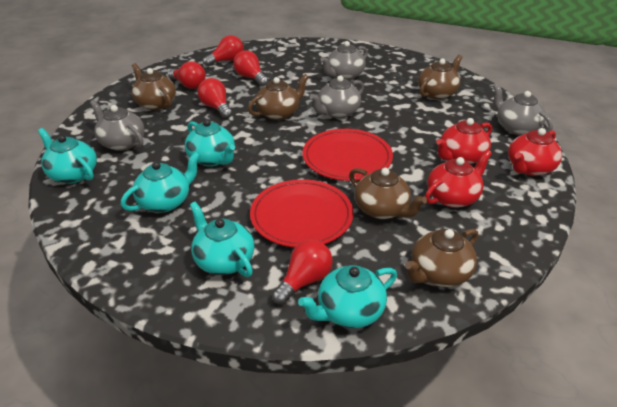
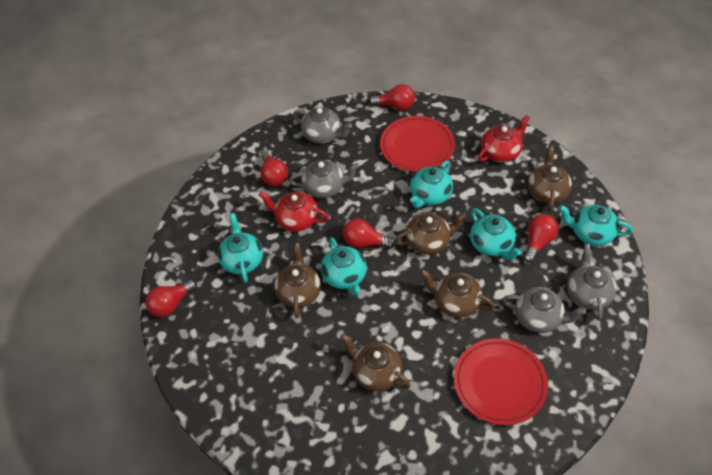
red teapot: [425,150,492,208] [436,118,492,164] [508,128,562,176] = 3 -> [259,191,329,232] [478,115,530,163] = 2

